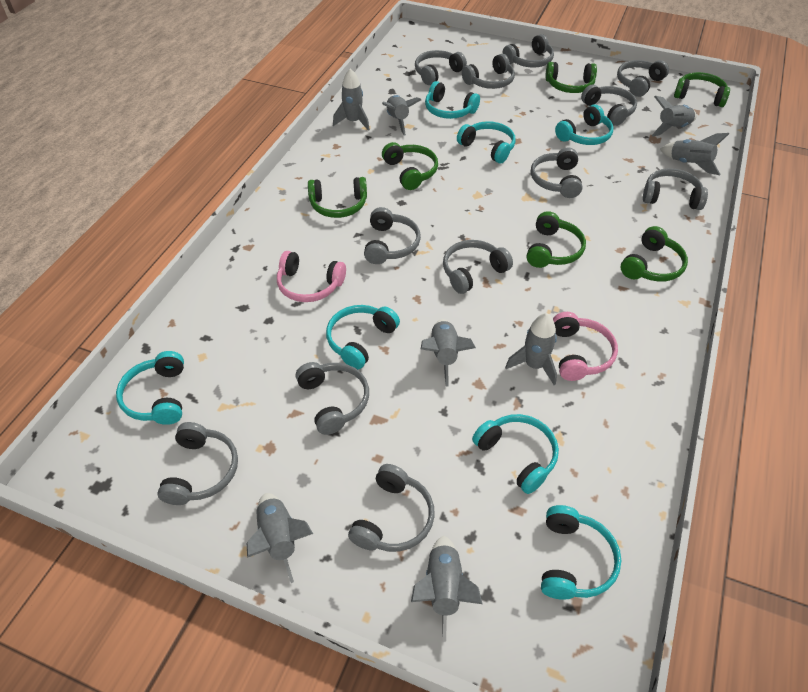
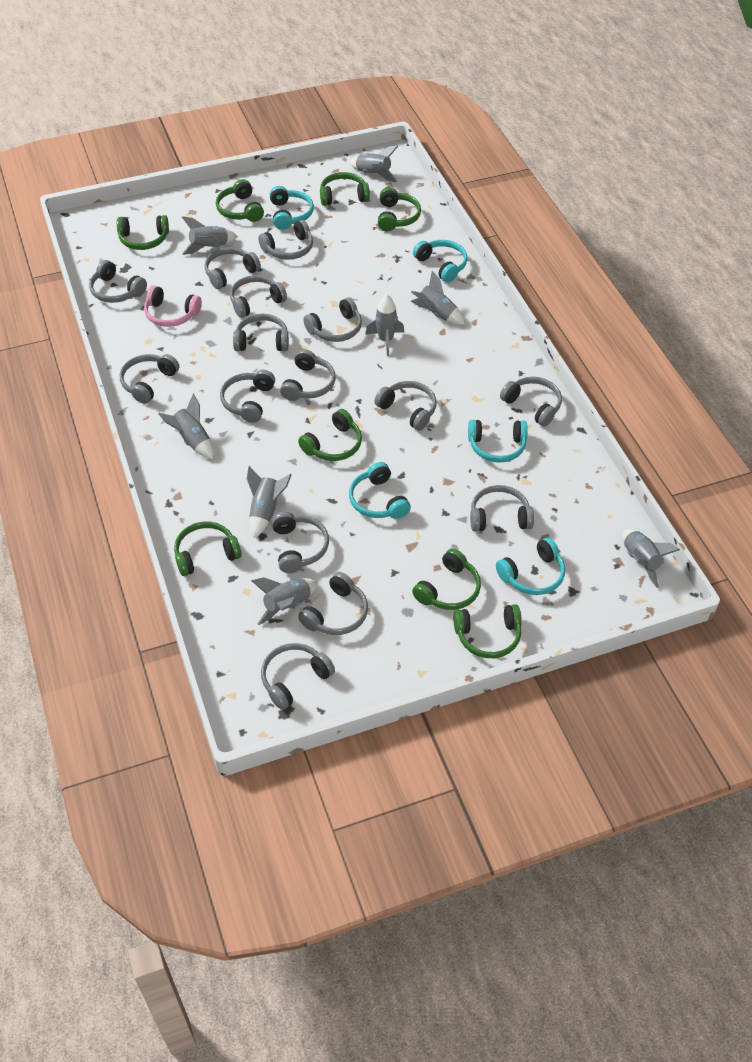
green headphones: [308,177,367,218] [382,142,438,190] [527,211,586,268] [545,62,597,93] [621,226,688,282] [674,72,730,107] = 6 -> [117,215,169,250] [174,521,241,576] [216,179,264,222] [298,409,362,461] [320,172,370,206] [378,187,421,231] [412,548,481,610] [453,604,522,658] = 8
grey headphones: [157,422,238,505] [296,362,369,435] [348,464,435,552] [364,207,421,264] [415,50,467,85] [443,240,513,294] [462,54,515,89] [502,34,554,68] [531,148,582,198] [581,84,637,126] [617,60,669,97] [643,168,708,210] = 12 -> [89,260,147,303] [120,354,179,404] [204,247,261,289] [220,370,275,423] [230,275,287,318] [233,314,289,351] [258,220,313,260] [261,643,335,710] [272,512,329,573] [280,349,336,401] [298,572,368,635] [303,297,362,342] [374,381,436,431] [470,485,534,532] [500,377,562,427] = 15
pink headphones: [277,251,346,302] [553,312,618,381] = 2 -> [144,285,202,327] = 1
turquoise headphones: [116,351,184,425] [326,305,400,370] [425,81,480,119] [457,121,516,163] [472,414,559,494] [541,505,621,600] [555,105,614,145] = 7 -> [270,186,314,230] [349,462,411,519] [413,240,468,283] [468,420,528,463] [496,537,565,595] = 5

